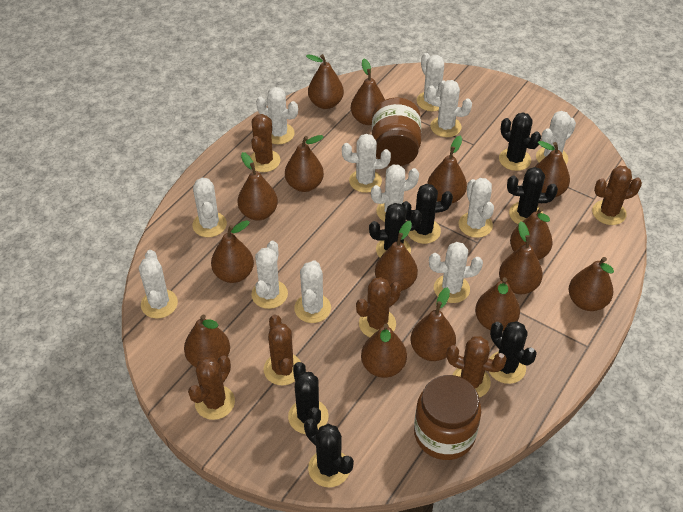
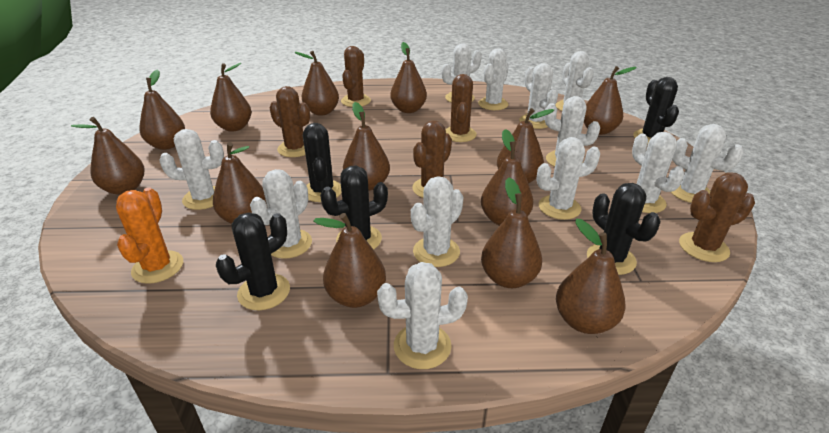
black cactus: [288,362,329,434] [304,419,354,487] [369,203,422,257] [401,184,453,244] [489,321,537,384] [499,112,541,171] [507,167,558,225] = 7 -> [216,212,290,310] [303,123,342,202] [320,165,388,250] [587,183,660,275] [633,77,679,145] = 5
brown cactus: [188,355,235,420] [250,114,280,172] [264,314,301,385] [356,277,401,337] [446,336,507,397] [592,166,642,225] = 6 -> [269,86,310,157] [341,46,371,107] [412,120,452,198] [446,74,477,142] [679,172,755,262] = 5
brown jar: [372,98,421,166] [414,375,481,460] = 2 -> none = 0
brown pear: [184,314,230,367] [211,220,254,283] [237,152,278,221] [285,135,324,192] [306,54,344,109] [351,59,385,125] [361,324,407,378] [375,221,418,291] [411,287,456,361] [427,136,467,203] [475,277,520,331] [499,221,543,294] [510,207,553,260] [535,141,570,197] [569,257,614,311] = 15 -> [71,117,145,195] [139,70,185,150] [210,63,251,131] [213,142,266,224] [294,51,339,116] [313,213,386,308] [343,102,390,191] [390,42,427,113] [481,129,533,226] [481,178,542,288] [497,108,554,184] [556,218,626,334] [584,66,637,135] = 13
orange cactus: none = 0 -> [116,188,183,284] = 1

